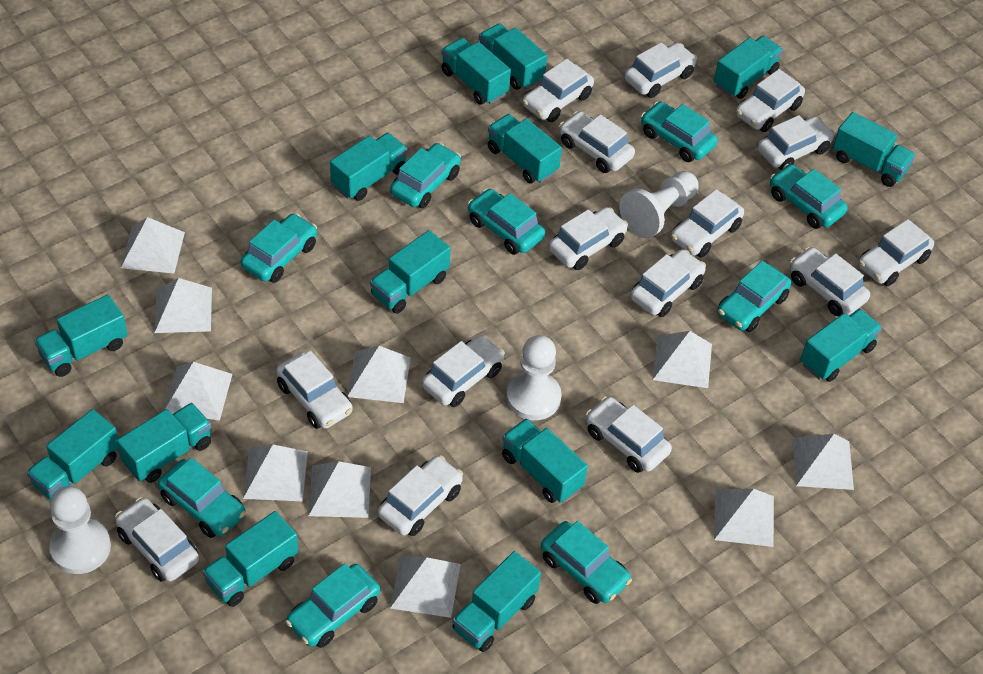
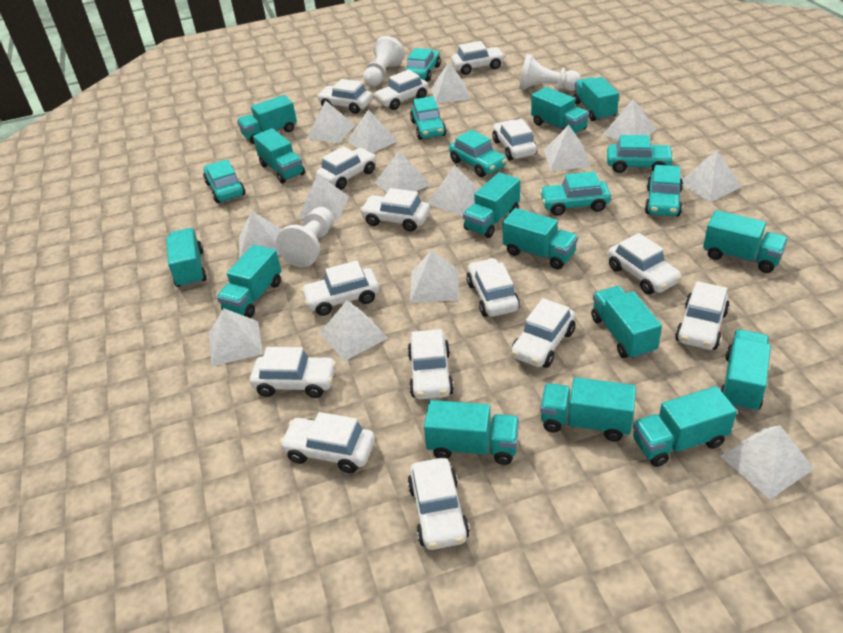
turquoise car: [158,458,246,538] [241,213,317,283] [285,563,380,648] [390,143,461,208] [468,188,545,255] [541,521,632,604] [641,101,718,162] [717,261,791,332] [770,164,848,229] = 9 -> [203,160,245,203] [405,48,441,81] [410,96,446,140] [449,130,507,177] [540,171,611,216] [607,135,674,173] [645,165,683,216] = 7
white pyramid: [121,217,185,273] [154,278,212,333] [164,362,233,420] [243,445,308,501] [308,461,371,518] [347,346,411,403] [390,555,461,618] [653,331,712,388] [714,489,774,547] [793,434,854,490] = 10 -> [209,309,263,366] [239,212,282,259] [298,174,349,220] [306,101,355,143] [320,301,388,361] [347,109,398,153] [375,151,431,192] [410,250,459,303] [428,165,479,216] [431,62,470,103] [544,125,591,171] [602,99,656,140] [682,150,742,202] [720,425,814,499] = 14

